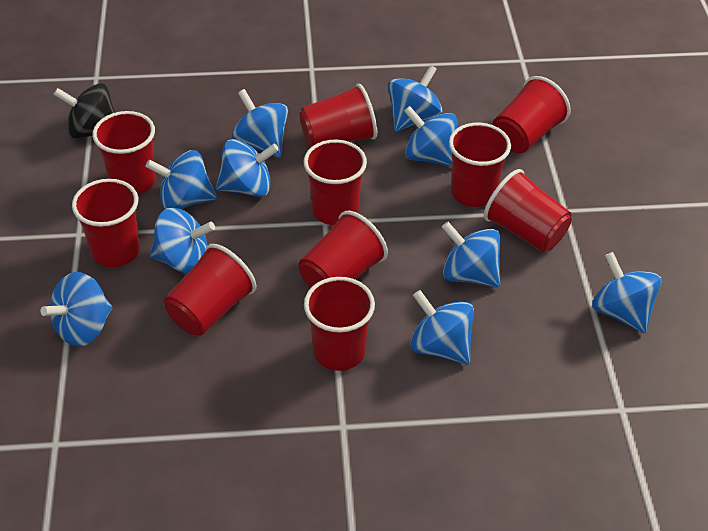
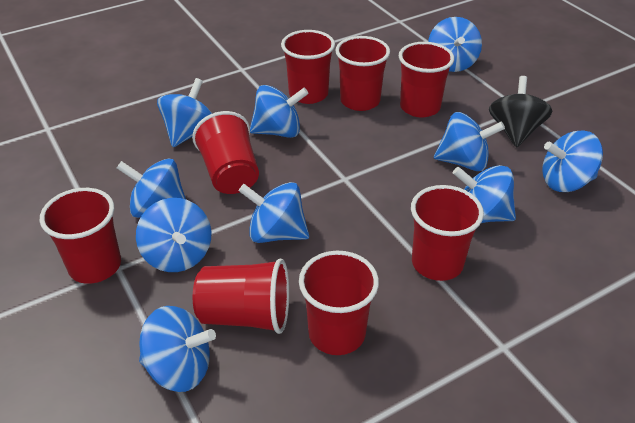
red cup: [72,179,140,267] [93,111,156,194] [164,244,256,336] [299,84,377,148] [299,211,388,288] [304,140,367,225] [304,277,375,371] [449,123,511,207] [484,169,572,252] [492,76,571,153] = 10 -> [40,188,121,284] [192,111,259,194] [193,258,289,334] [281,30,335,104] [299,251,379,355] [335,36,390,111] [399,42,454,118] [411,185,484,281] = 8

